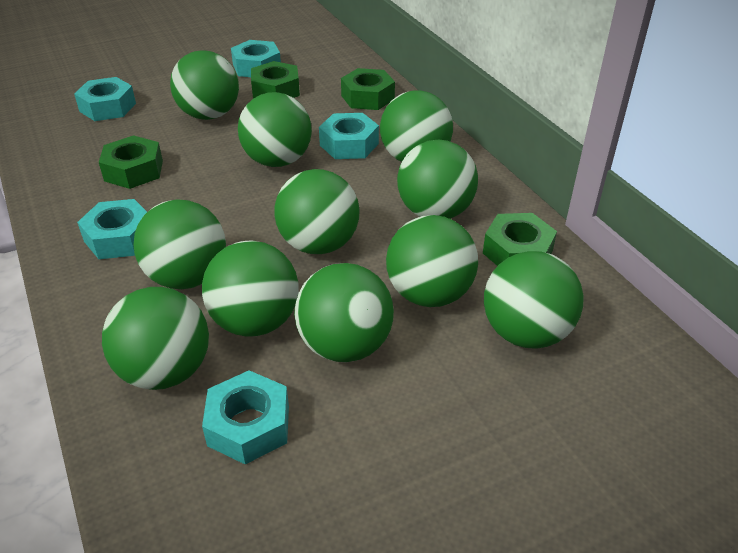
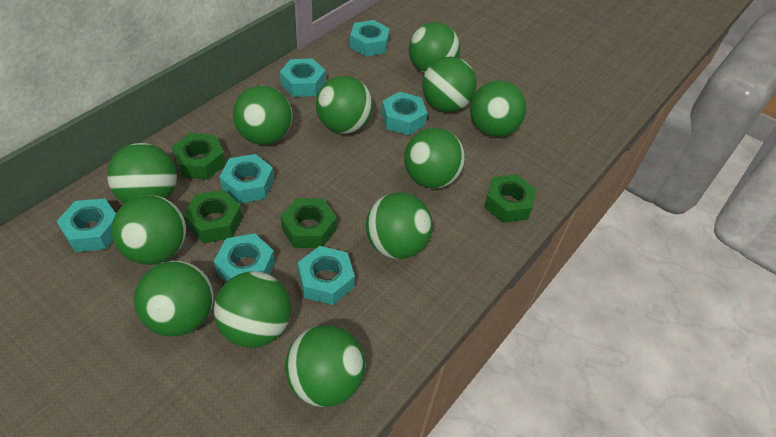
green ball: [102,287,209,390] [133,199,226,289] [170,50,239,120] [202,241,299,337] [238,92,312,167] [274,169,360,254] [294,263,394,362] [380,90,453,162] [386,215,478,307] [397,140,478,219] [484,251,584,349] = 11 -> [107,143,177,203] [112,195,186,265] [134,261,214,336] [214,272,291,348] [233,85,292,145] [285,325,365,407] [316,76,373,134] [366,192,433,259] [404,128,465,189] [409,22,460,73] [422,57,477,112] [470,80,527,137] = 12
turquoise nut: [74,77,136,121] [77,199,147,259] [202,370,289,465] [231,40,281,77] [319,113,379,159] = 5 -> [56,198,116,252] [214,233,275,282] [220,154,274,204] [280,58,326,97] [298,246,355,305] [350,20,390,57] [382,92,427,135] = 7

